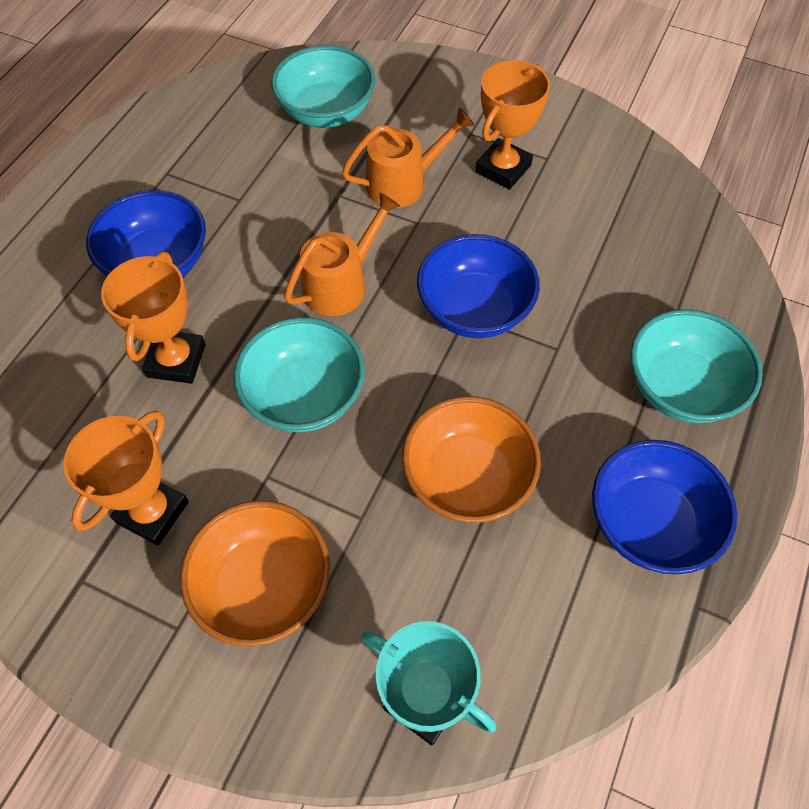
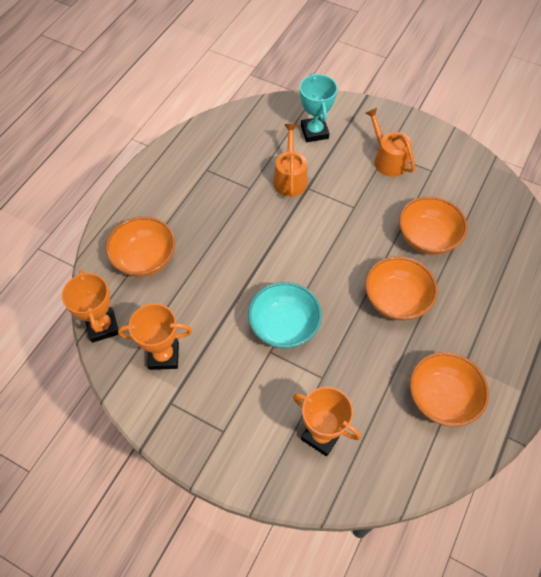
blue bowl: [86,190,206,277] [417,234,540,338] [592,440,737,574] = 3 -> none = 0
orange bowl: [180,501,330,646] [402,396,541,523] = 2 -> [106,217,175,277] [365,256,438,321] [399,196,468,255] [410,352,489,427] = 4
turquoise bowl: [234,317,365,432] [271,45,375,128] [630,309,763,423] = 3 -> [248,282,322,349] = 1

